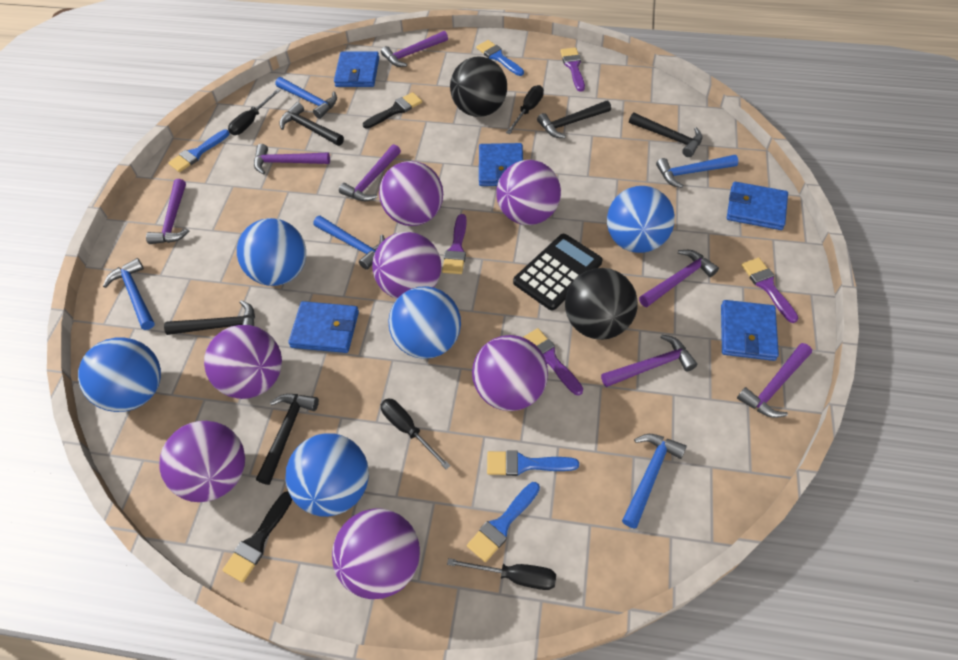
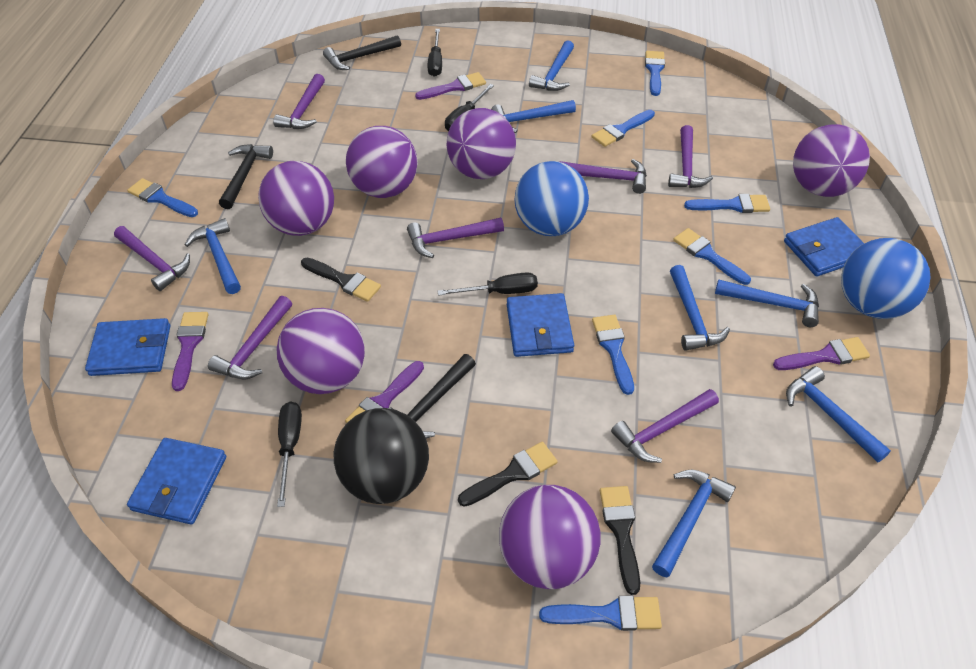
black ball: [450,57,507,117] [565,268,638,340] = 2 -> [334,408,429,504] = 1
black brush: [223,491,292,583] [363,92,422,129] = 2 -> [301,258,381,302] [458,442,558,507] [600,486,640,595] = 3
black calculator: [513,234,602,310] = 1 -> none = 0
black hammer: [164,300,255,335] [256,394,319,485] [279,102,344,146] [537,100,611,138] [629,113,702,157] = 5 -> [219,144,273,209] [323,35,401,70] [389,354,476,439] = 3
blue ball: [78,338,161,412] [237,218,306,286] [285,433,369,517] [388,286,461,359] [607,186,675,253] = 5 -> [514,161,589,236] [841,238,931,319] = 2
blue brush: [168,129,229,172] [467,482,540,562] [476,40,524,76] [487,450,579,476] = 4 -> [127,178,198,217] [539,596,662,631] [591,110,655,147] [592,315,634,395] [645,51,665,96] [673,228,751,285] [684,194,770,213] = 7
blue hammer: [103,258,155,330] [276,77,337,119] [314,216,385,270] [622,434,687,529] [656,155,738,188] = 5 -> [185,218,241,294] [491,100,576,133] [529,40,574,91] [652,470,736,577] [670,265,730,351] [715,279,819,327] [786,366,891,463] = 7
blue wallet: [288,301,359,353] [334,51,379,87] [479,143,523,186] [721,300,779,361] [727,182,788,230] = 5 -> [85,318,170,376] [127,438,226,524] [507,293,574,357] [784,217,864,277] = 4
purple ball: [159,421,245,502] [204,325,282,399] [332,508,420,599] [372,232,441,299] [379,161,443,226] [472,335,548,411] [496,160,561,225] = 7 -> [258,161,334,236] [277,308,365,394] [346,126,418,198] [447,108,516,179] [499,485,601,589] [793,124,870,197] = 6

